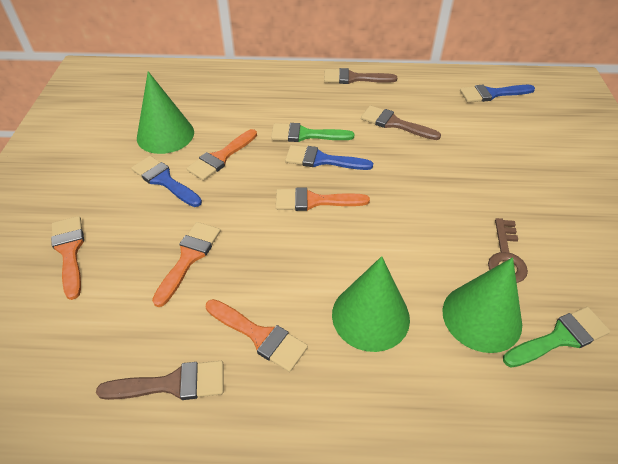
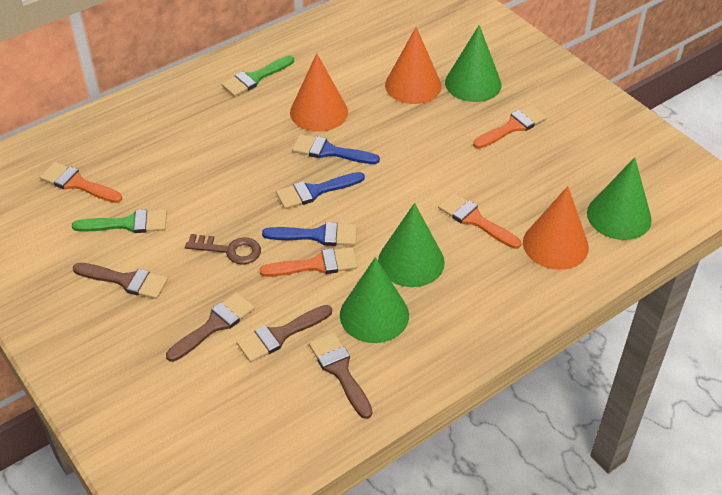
brown brush: [96,361,224,400] [324,68,397,84] [361,106,441,140] = 3 -> [73,263,168,299] [166,292,255,362] [237,305,332,362] [309,333,373,419] = 4
green cone: [137,71,194,154] [332,256,410,352] [442,257,522,353] = 3 -> [340,257,409,343] [378,203,445,287] [445,25,501,102] [587,157,652,240] = 4
orange brush: [51,216,84,300] [152,222,221,307] [187,129,257,181] [206,299,308,372] [276,188,370,211] = 5 -> [40,162,122,203] [259,247,358,277] [438,193,521,249] [473,105,547,149] = 4
orange cone: none = 0 -> [290,53,348,132] [385,27,442,104] [523,186,589,270] = 3

